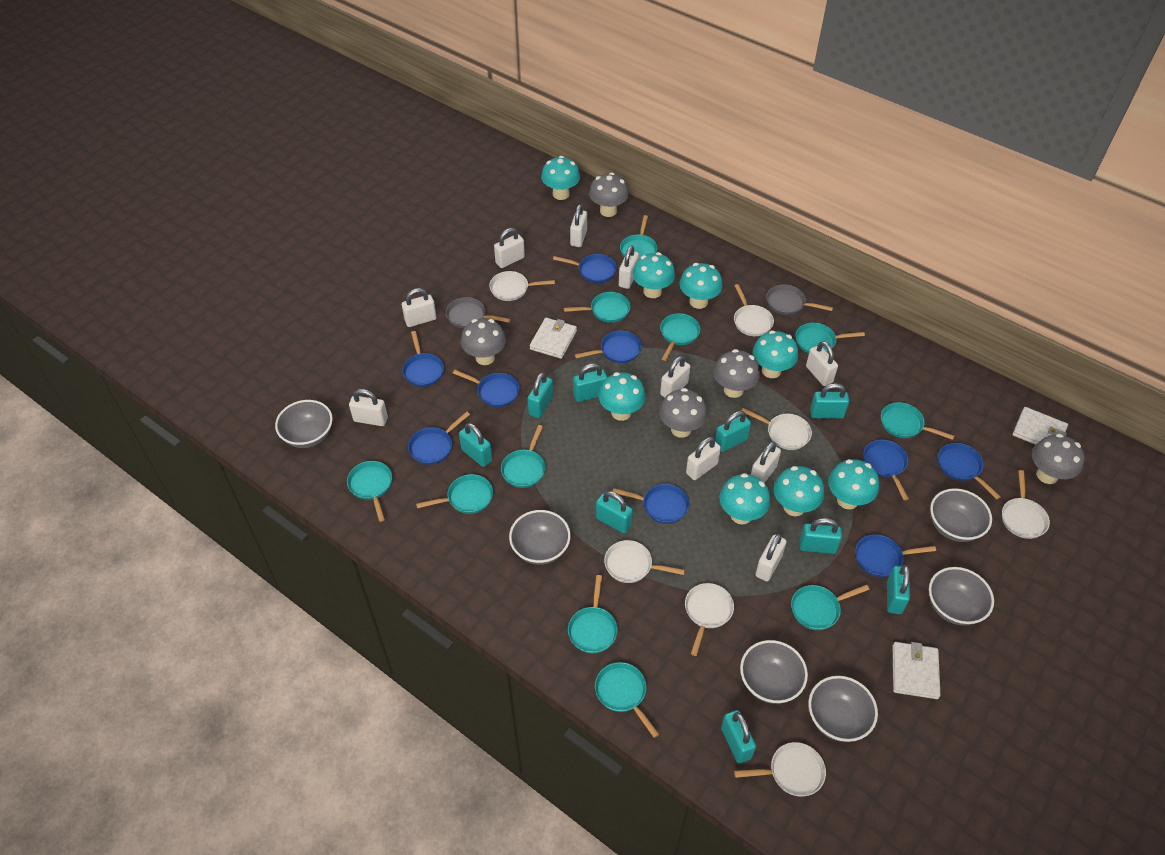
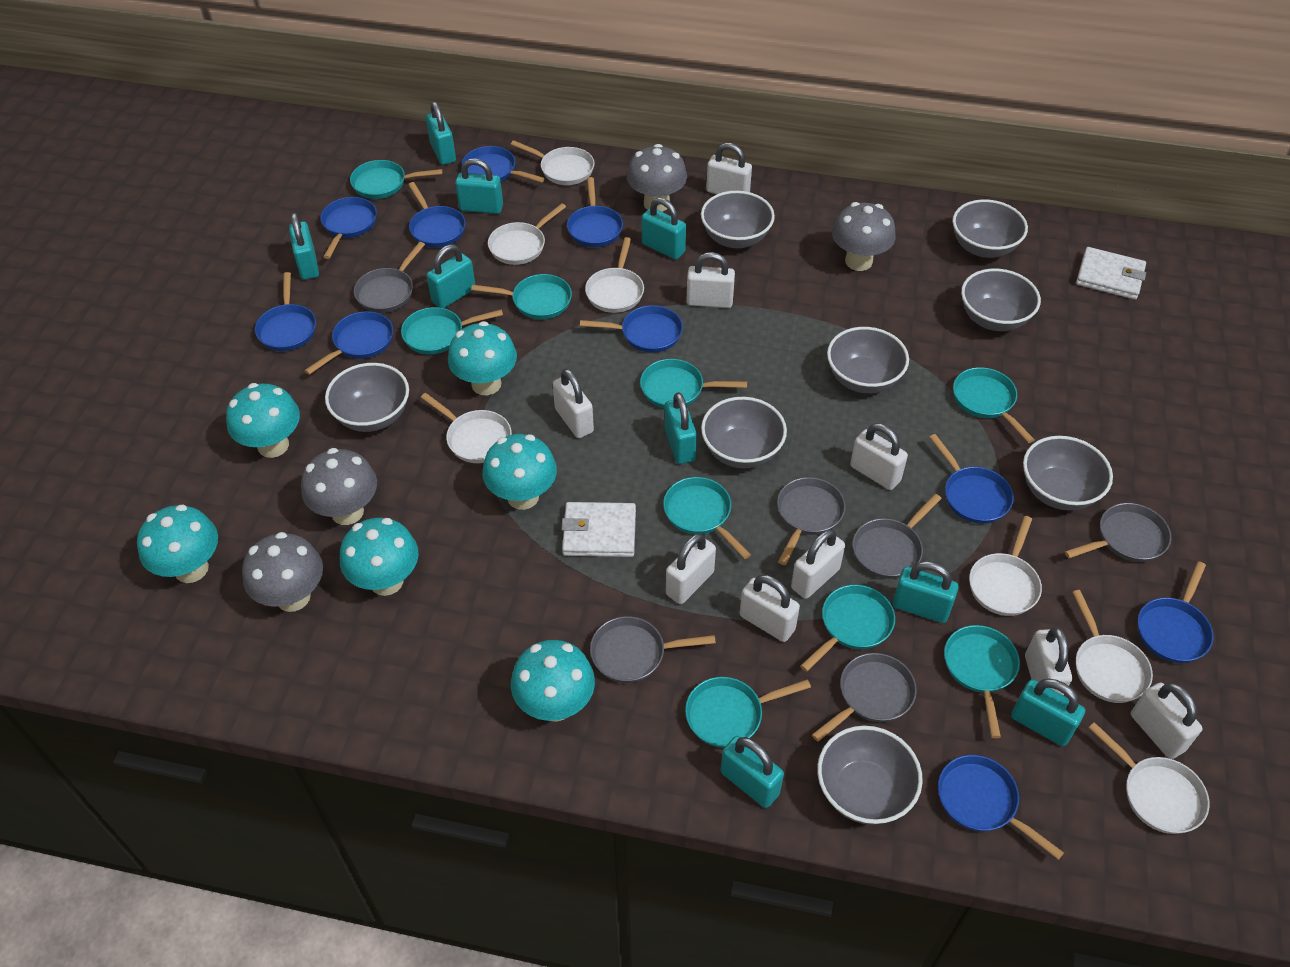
blue pan: [402,331,444,387] [408,412,470,465] [453,370,520,407] [553,254,617,283] [575,330,642,363] [613,484,689,524] [855,534,936,577] [863,440,909,500] [938,443,1001,499] = 9 -> [255,272,316,351] [305,311,393,375] [320,197,377,259] [408,182,466,248] [462,146,545,183] [567,177,623,247] [580,305,683,353] [929,434,1014,524] [938,755,1064,860] [1138,561,1214,663] = 10
grey bowl: [275,400,333,448] [509,510,571,565] [740,640,808,704] [808,676,878,742] [929,567,994,626] [930,488,992,542] = 6 -> [325,363,409,432] [701,191,775,248] [701,397,787,468] [817,726,923,825] [827,327,909,393] [953,199,1028,258] [961,269,1041,331] [1023,436,1113,511] = 8
grey mushroom: [461,318,506,365] [589,173,629,217] [660,388,707,438] [714,349,760,398] [1032,434,1085,484] = 5 -> [242,532,323,612] [301,448,377,525] [627,144,687,212] [832,202,896,271] = 4
grey pan: [446,297,511,328] [766,284,833,315] = 2 -> [354,242,425,313] [590,616,716,683] [777,477,846,565] [812,653,917,742] [853,494,942,579] [1064,503,1171,562] = 6
turquoise mushroom: [541,156,580,200] [599,372,646,421] [633,252,675,298] [680,263,722,309] [720,473,770,524] [753,330,798,378] [774,466,824,516] [828,459,879,509] = 8 -> [137,505,218,583] [226,383,300,458] [340,518,419,596] [448,321,517,395] [482,434,557,510] [511,640,595,722] = 6
turquoise pan: [347,461,392,522] [416,474,493,514] [501,425,545,488] [564,292,631,323] [568,575,618,653] [595,662,659,738] [620,215,658,258] [660,313,700,361] [791,585,870,630] [795,323,865,353] [881,402,954,440] = 11 -> [350,160,443,199] [401,307,503,354] [471,274,572,319] [640,359,747,408] [663,477,751,559] [685,677,811,748] [800,585,895,672] [944,625,1020,738] [953,367,1035,443] = 9
white padlock: [349,389,388,426] [402,288,437,327] [494,228,525,268] [570,204,587,247] [619,245,639,289] [660,356,690,397] [686,437,721,480] [751,442,781,483] [755,534,787,581] [806,341,838,386] = 10 -> [553,369,594,438] [666,533,716,604] [686,252,735,308] [706,143,752,194] [740,575,800,642] [791,529,845,599] [850,423,908,490] [1025,627,1072,695] [1131,683,1203,759] = 9
white wallet: [530,318,577,359] [893,642,941,699] [1012,407,1068,445] = 3 -> [561,502,636,557] [1076,247,1146,300] = 2

